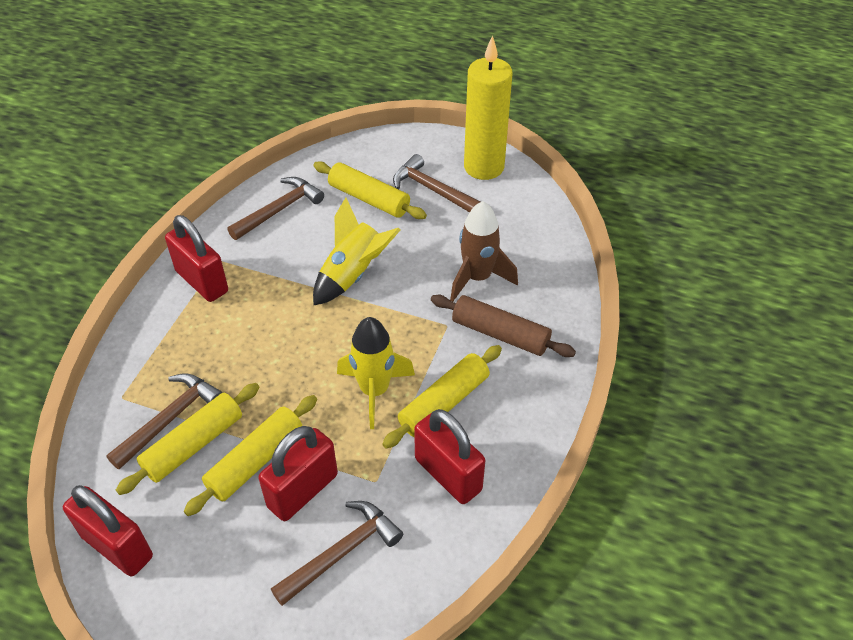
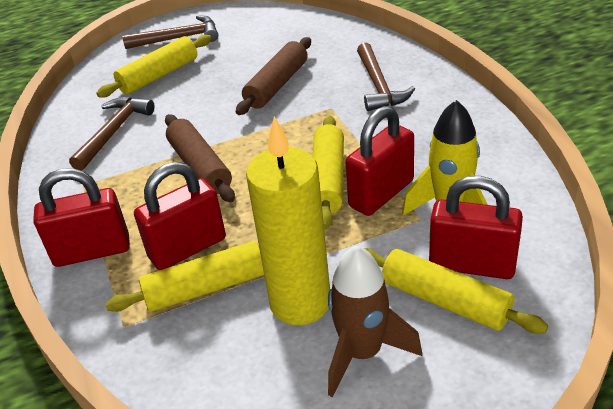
brown hammer: [106,373,223,469] [227,177,324,240] [271,501,403,606] [393,154,481,213] = 4 -> [69,97,154,171] [122,15,218,49] [357,43,415,111] = 3
brown rolling pin: [431,295,576,357] = 1 -> [165,114,235,202] [236,37,311,115] = 2
yellow rocket: [313,197,401,305] [337,317,415,429] = 2 -> [402,100,488,215] = 1

